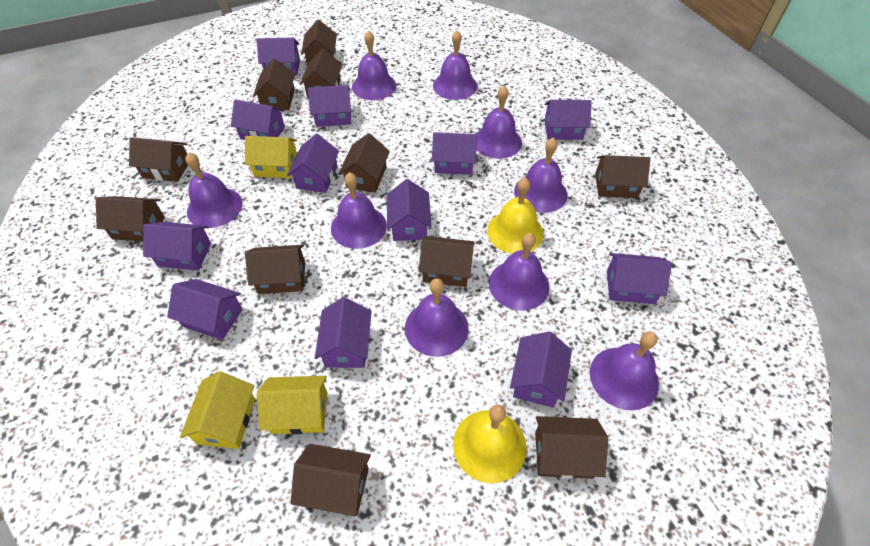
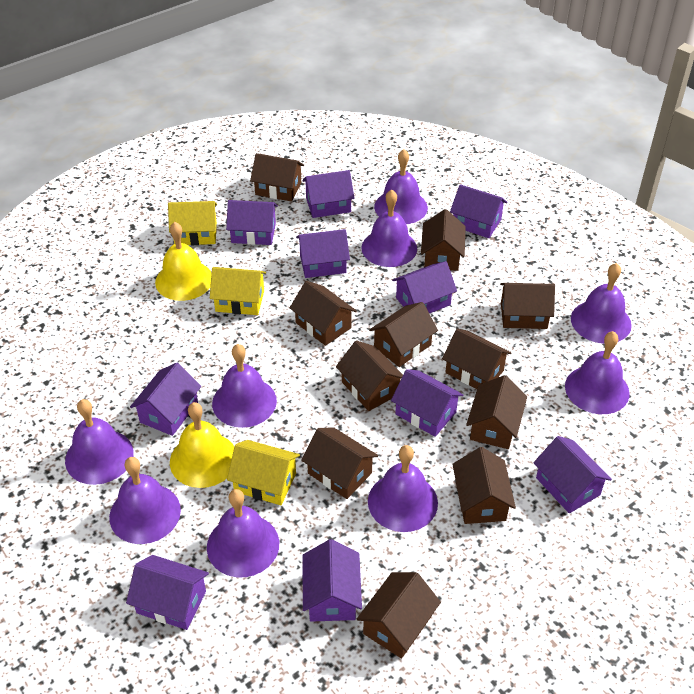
purple house: [143,222,211,271] [167,279,243,340] [231,99,285,140] [257,38,300,75] [287,134,339,193] [308,85,351,127] [315,297,372,368] [387,179,432,241] [432,132,477,175] [510,331,572,408] [544,100,592,140] [607,253,672,304] = 12 -> [126,555,209,630] [130,363,201,436] [226,200,278,245] [296,229,350,278] [302,170,355,218] [302,539,362,622] [391,369,463,437] [392,261,457,314] [450,184,507,238] [533,436,612,513] = 10

